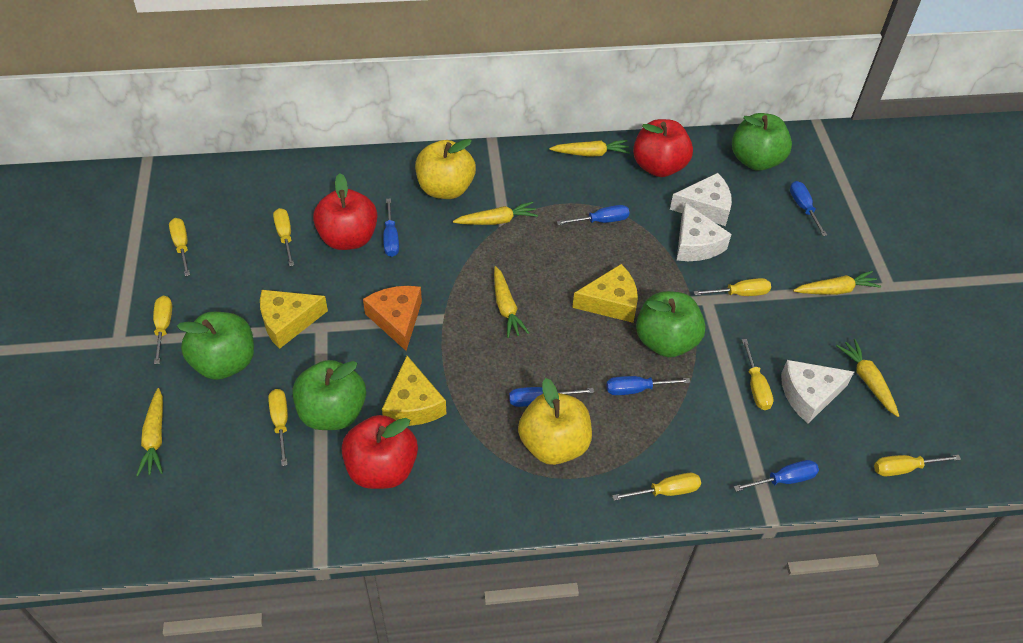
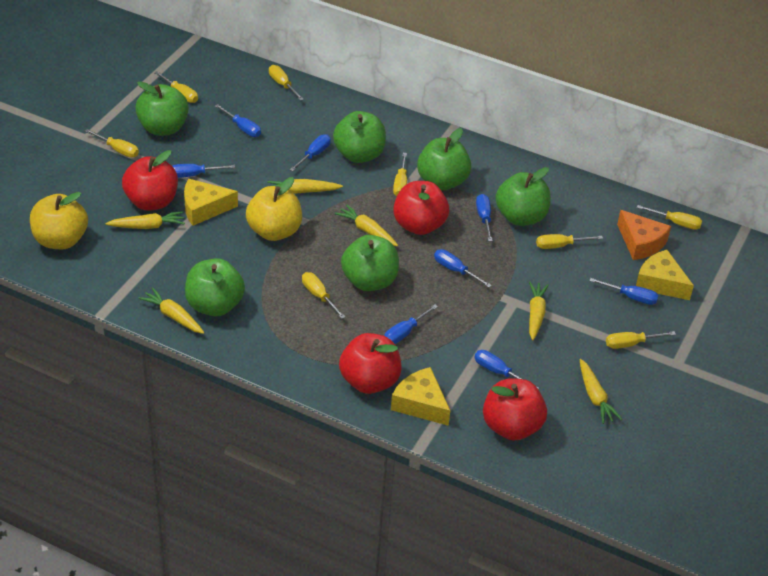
blue screwdriver: [383,198,399,257] [509,387,594,407] [557,205,629,225] [606,376,691,395] [734,460,819,492] [790,181,827,236] = 6 -> [172,164,235,178] [215,104,261,137] [290,134,331,171] [384,304,438,344] [434,249,492,287] [475,350,539,389] [476,194,493,242] [589,278,659,305] = 8
green apple: [177,312,254,380] [292,360,366,430] [636,291,705,357] [732,113,792,171] = 4 -> [135,81,189,136] [185,258,245,316] [333,111,386,163] [341,235,399,291] [417,128,471,190] [496,167,551,226] = 6
red apple: [313,173,377,250] [341,415,418,489] [633,119,693,177] = 3 -> [122,150,178,211] [339,333,401,394] [393,181,449,235] [483,378,547,440] = 4
white cheese: [670,173,732,226] [677,203,732,261] [781,360,854,423] = 3 -> none = 0

